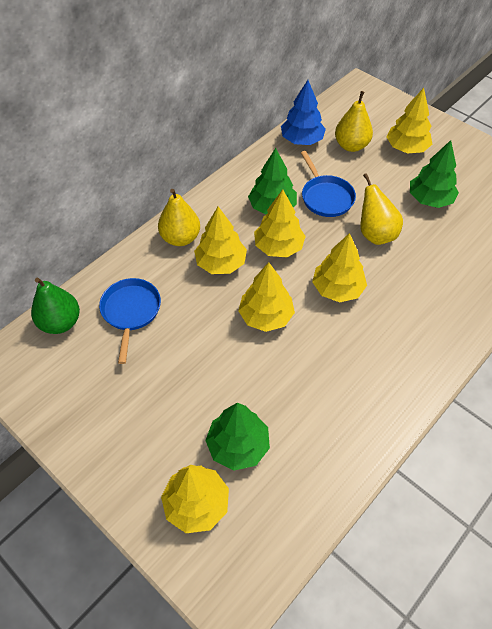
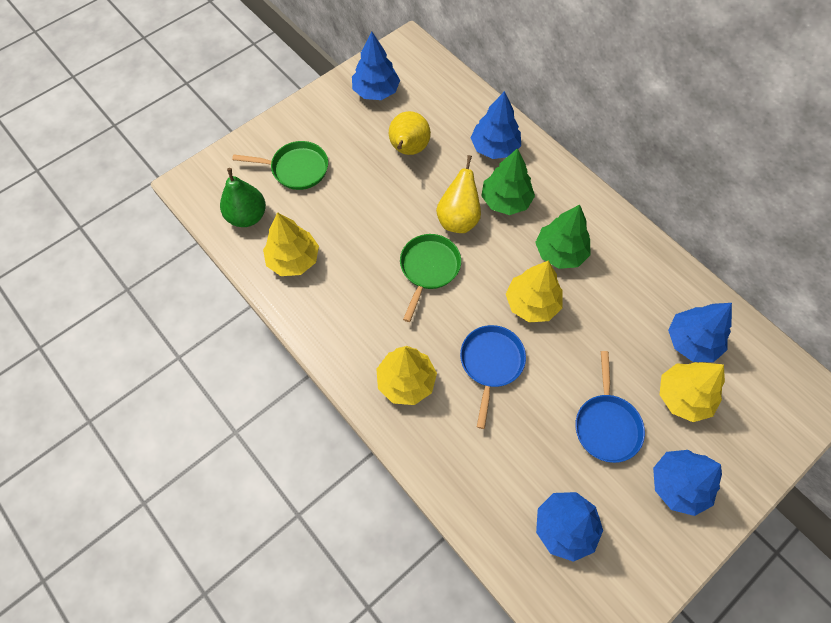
blue tree: [281,80,326,145] = 1 -> [352,31,400,100] [471,91,521,159] [536,492,603,562] [653,450,722,516] [668,303,732,362] = 5
green pan: none = 0 -> [232,141,328,190] [400,234,461,322] = 2
green tree: [205,403,270,471] [248,148,297,214] [410,140,459,208] = 3 -> [482,148,535,215] [535,204,591,269] = 2
yellow pear: [158,189,200,246] [335,91,373,152] [360,173,403,245] = 3 -> [389,111,431,155] [436,155,481,233] = 2
yellow tree: [161,465,229,533] [194,206,247,274] [238,262,295,332] [254,189,306,257] [312,233,367,302] [387,88,432,153] = 6 -> [263,212,319,276] [376,346,437,405] [506,260,563,323] [659,362,725,422] = 4

